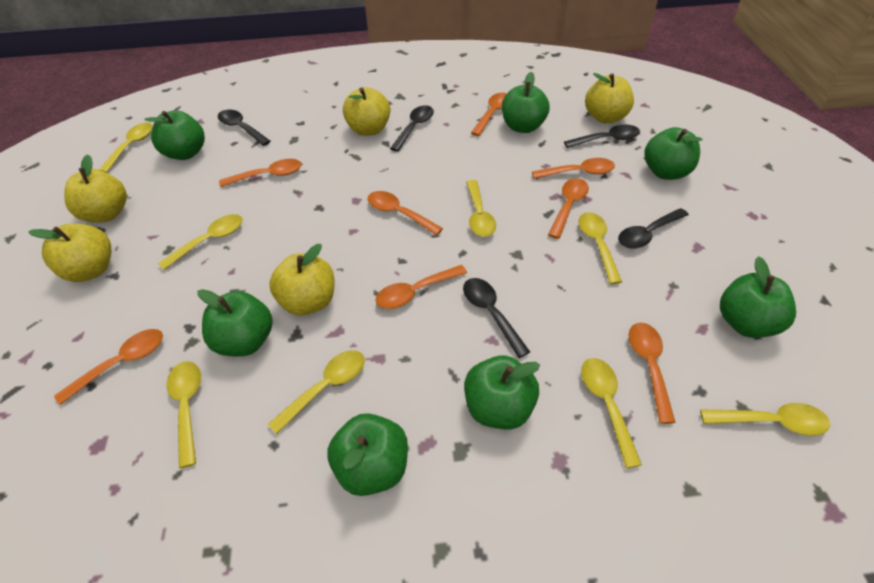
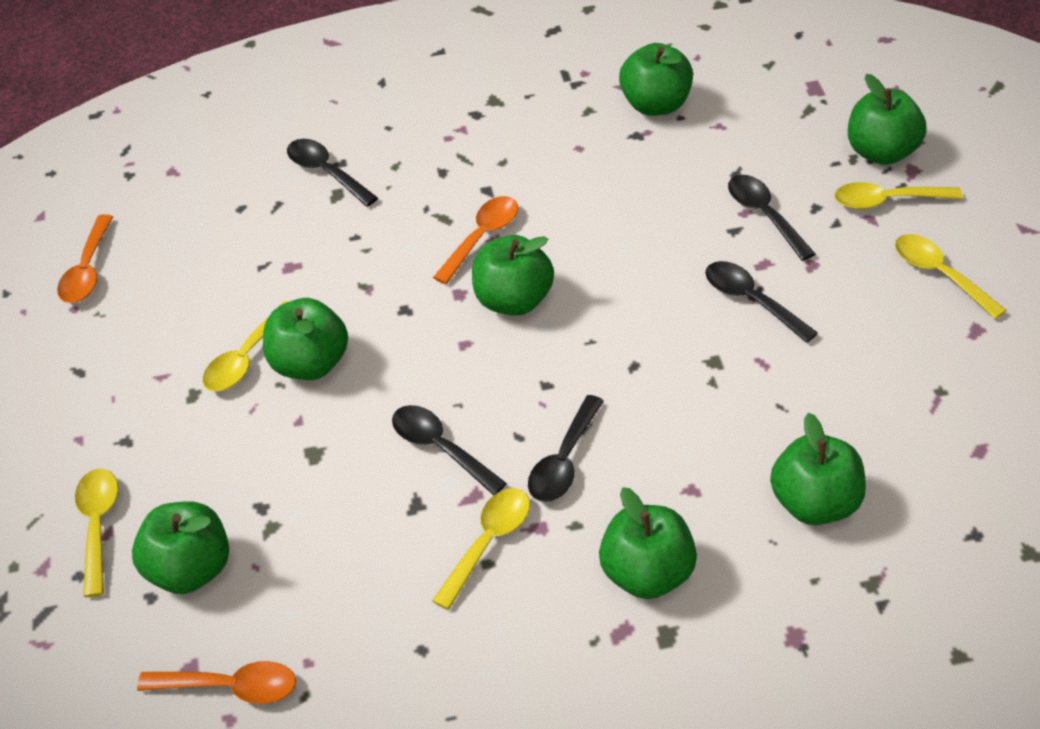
orange spoon: [54,329,163,405] [219,159,302,187] [367,191,443,235] [375,265,467,309] [471,93,507,136] [532,158,615,179] [548,178,589,239] [629,322,676,424] = 8 -> [57,214,113,303] [137,661,296,704] [433,196,518,284] = 3
yellow apple: [28,224,111,282] [64,154,127,223] [269,244,334,316] [343,87,390,136] [585,73,634,123] = 5 -> none = 0
yellow spoon: [99,123,153,173] [158,214,243,270] [166,361,201,468] [268,350,365,434] [466,180,496,237] [578,212,622,284] [581,358,642,468] [700,403,830,436] = 8 -> [75,469,118,597] [203,301,288,391] [432,488,530,610] [835,182,963,209] [895,234,1007,319] = 5

